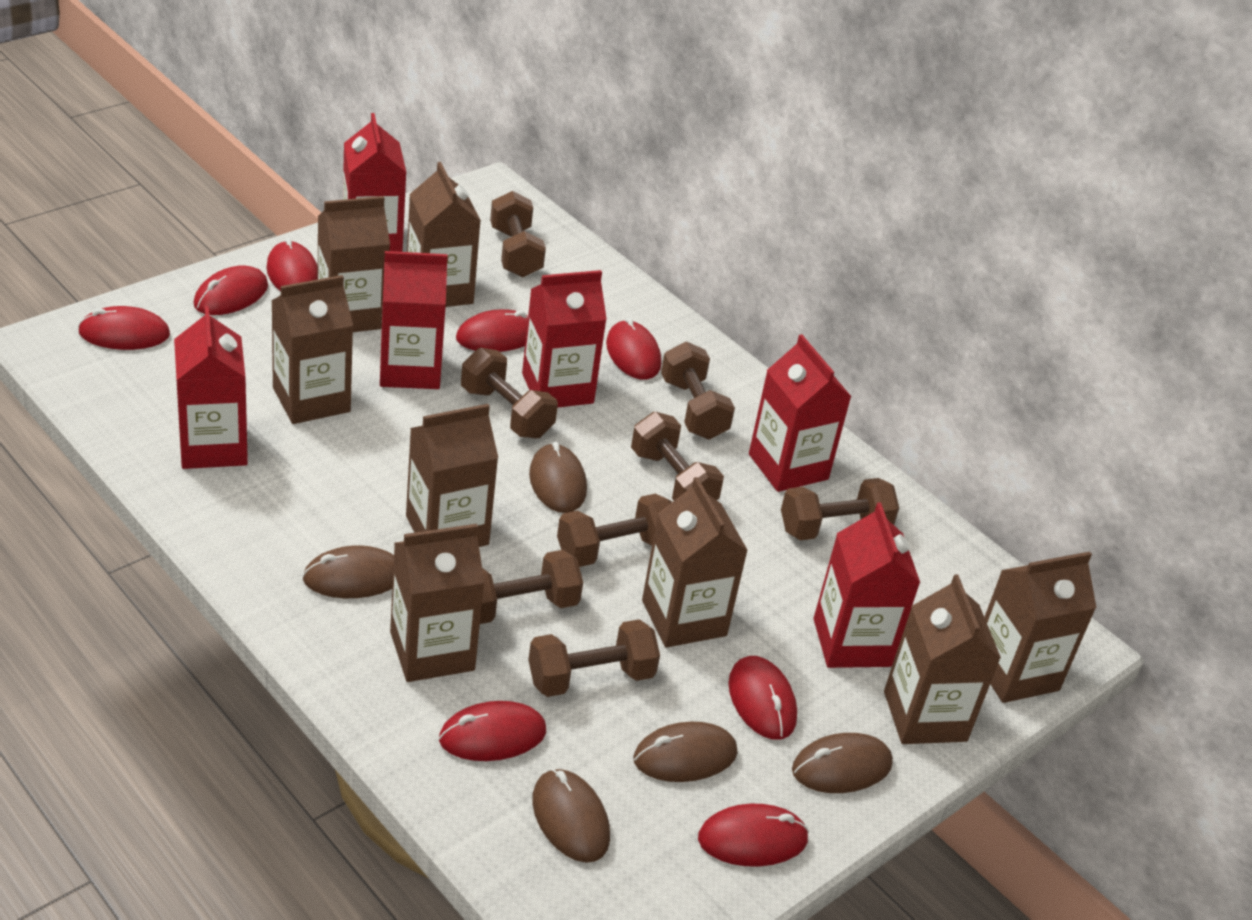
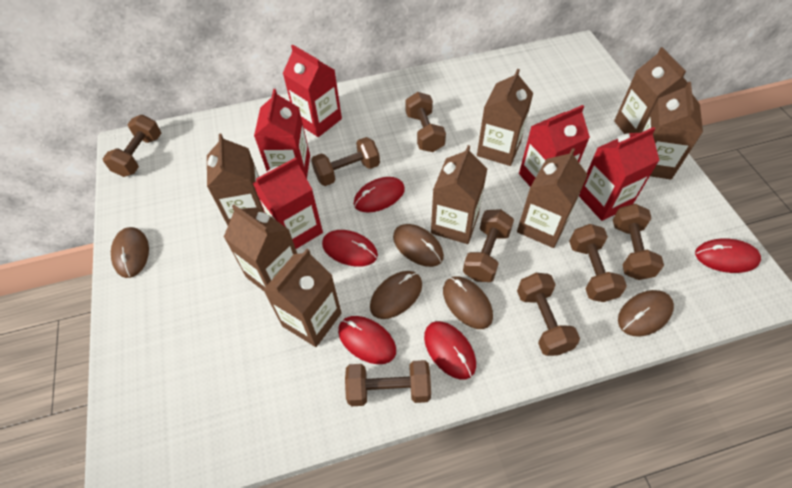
red carton: [174,306,248,469] [343,113,407,252] [380,251,448,389] [522,270,607,408] [749,334,852,492] [813,503,920,668] = 6 -> [253,157,323,249] [254,89,310,179] [283,44,342,137] [519,105,590,187] [579,127,660,221] = 5
red mouse: [78,306,170,350] [193,265,268,315] [266,238,318,291] [439,701,546,761] [456,309,528,352] [606,318,661,380] [698,804,809,867] [728,656,797,740] = 8 -> [322,230,378,267] [338,316,396,364] [354,177,405,213] [424,321,476,379] [695,238,761,273] = 5

